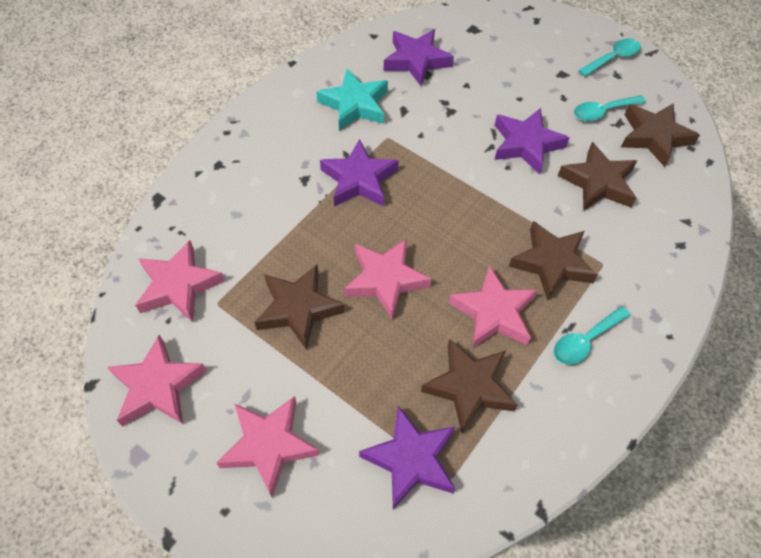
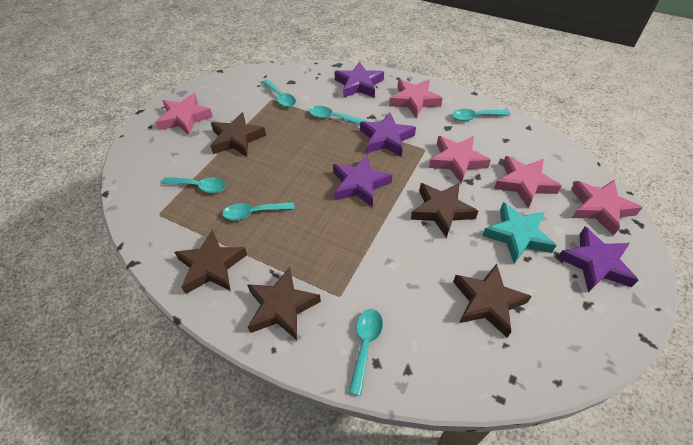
turquoise spoon: [554,306,631,365] [574,95,646,121] [578,39,641,77] = 3 -> [162,177,226,193] [222,202,294,220] [262,79,296,107] [309,106,366,124] [349,309,383,396] [452,109,510,121] = 6

